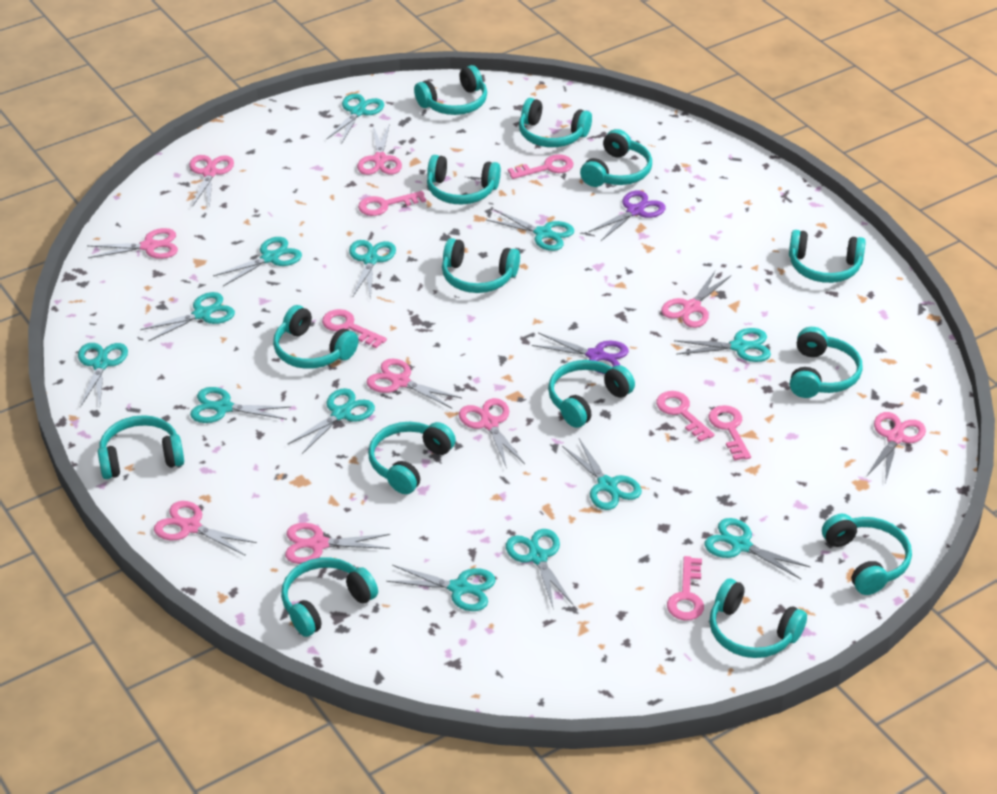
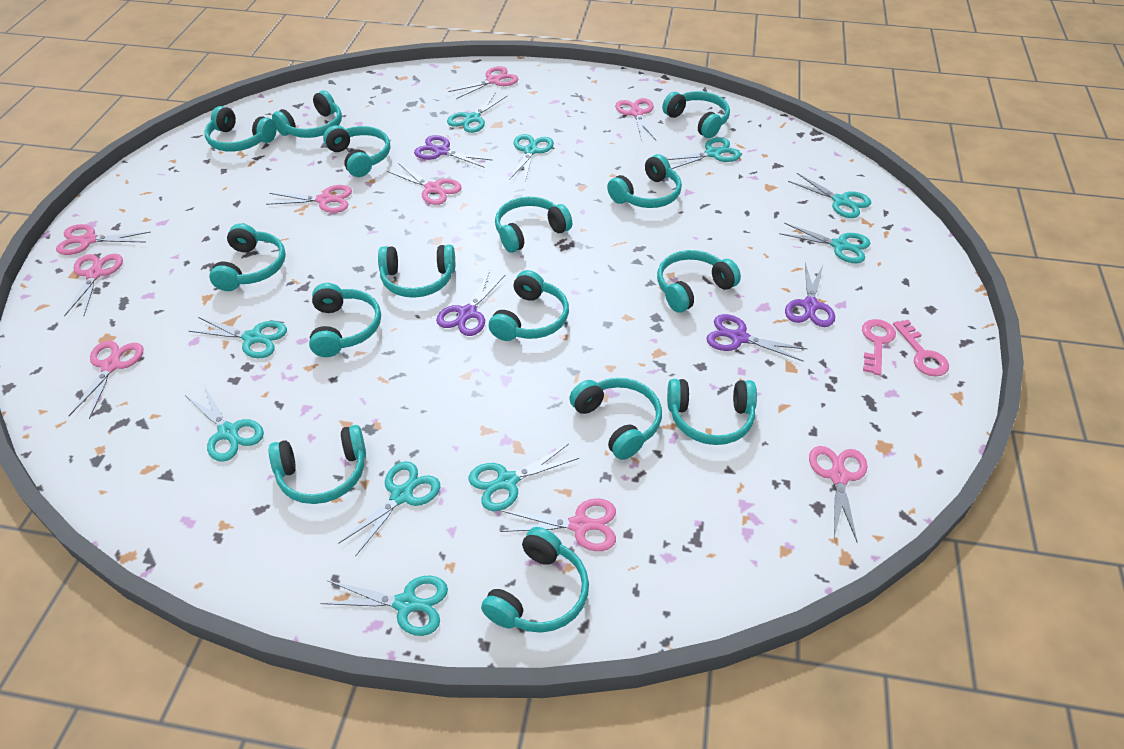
pink key: [322,309,387,348] [358,191,426,216] [508,154,573,179] [656,391,714,442] [667,556,704,621] [709,405,751,461] = 6 -> [862,319,896,376] [893,320,949,377] = 2
purple scissors: [532,333,629,374] [588,190,666,241] = 2 -> [414,135,492,168] [436,271,506,336] [706,314,807,362] [785,263,835,327] = 4
turquoise headphones: [98,415,184,479] [273,305,359,369] [281,557,378,637] [368,422,456,494] [414,65,487,115] [427,155,501,205] [442,238,520,293] [519,98,592,147] [548,360,635,428] [580,129,652,187] [709,579,807,658] [789,230,866,283] [790,327,863,398] [822,514,912,595] = 14 -> [204,106,277,152] [209,223,286,291] [269,425,366,504] [272,91,342,138] [309,283,381,357] [323,125,390,177] [378,245,455,298] [481,527,589,633] [489,270,569,341] [495,196,572,253] [569,378,662,460] [607,154,682,208] [657,250,741,313] [662,91,730,138] [667,379,757,445] = 15
turquoise scissors: [78,343,128,407] [140,292,235,341] [190,387,291,423] [213,237,302,286] [288,388,375,454] [326,94,384,144] [349,240,396,299] [386,565,496,611] [486,209,574,251] [506,529,573,607] [562,439,642,510] [674,328,771,362] [704,518,810,579] = 13 -> [185,384,264,462] [189,317,287,358] [320,576,448,636] [338,461,440,557] [447,92,507,133] [469,444,579,511] [510,134,554,182] [667,137,741,169] [779,223,870,263] [788,173,871,218] = 10

